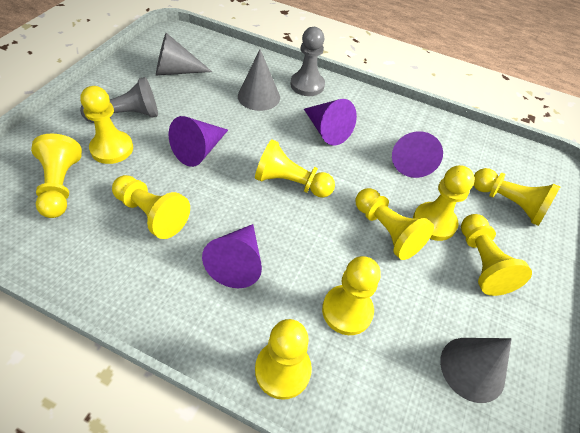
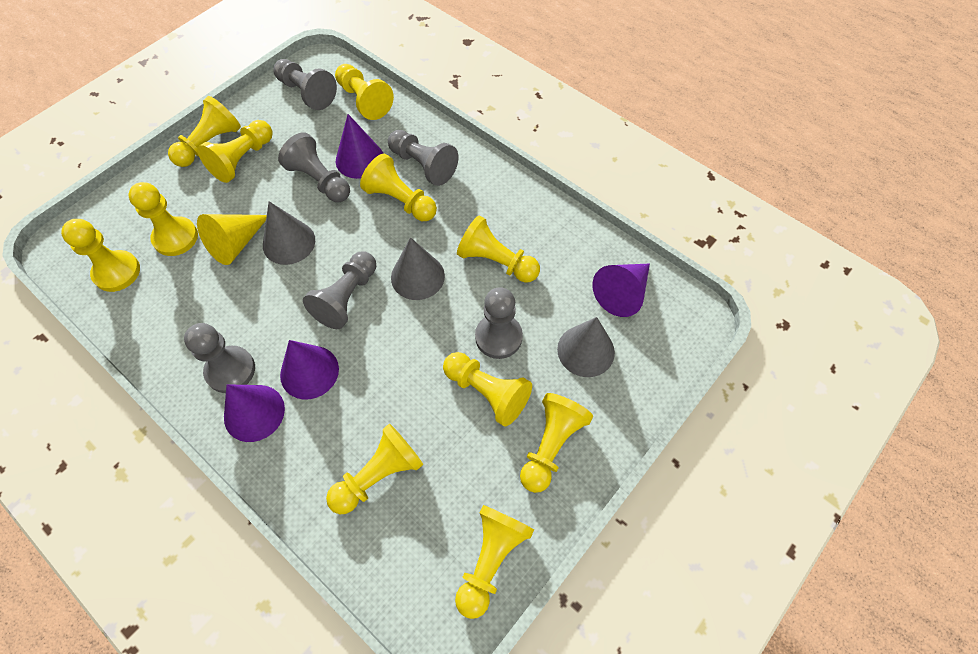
grey pawn: [80,77,158,123] [290,27,325,96] = 2 -> [184,323,255,393] [273,59,337,110] [278,132,350,202] [303,251,376,329] [388,130,458,186] [475,287,523,359] = 6
yellow cone: none = 0 -> [197,214,267,265] = 1
yellow pawn: [31,134,82,218] [80,86,133,164] [112,175,190,239] [255,139,335,198] [255,319,312,400] [322,256,381,335] [355,188,434,260] [413,165,475,241] [461,214,532,296] [474,168,561,226] = 10 -> [61,219,140,292] [128,182,198,256] [168,96,241,167] [197,120,273,183] [326,424,423,514] [335,64,394,120] [360,154,437,221] [443,352,532,426] [455,505,534,619] [457,215,540,283] [520,393,593,493] = 11

